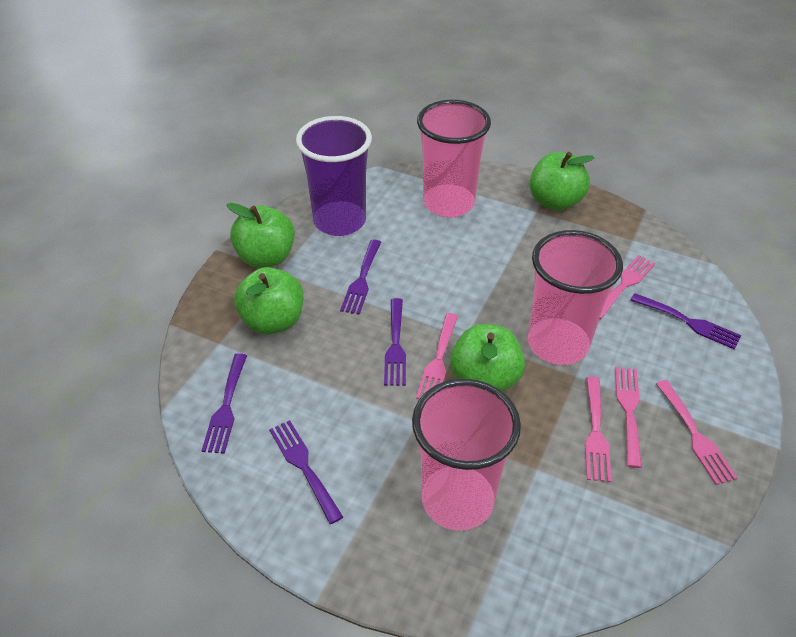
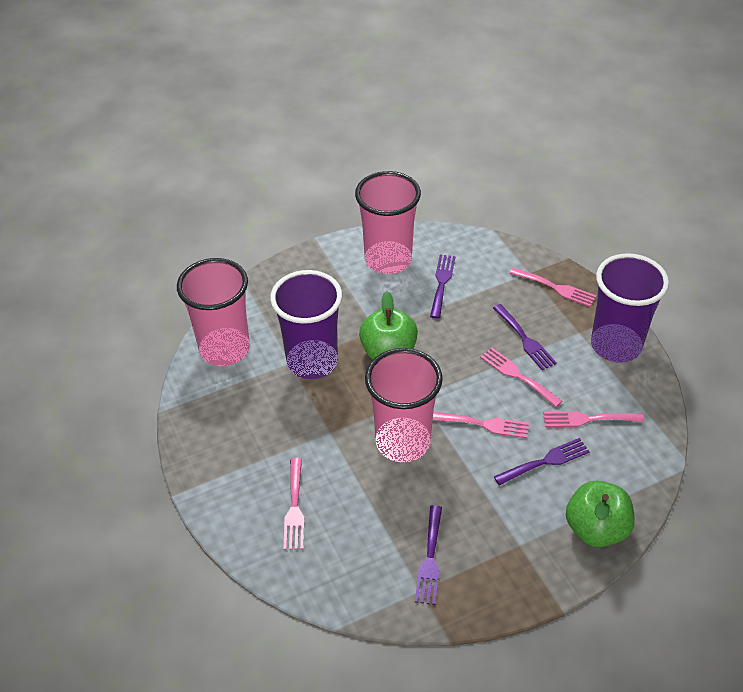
green apple: [227,203,295,268] [234,267,303,334] [450,324,525,391] [530,152,594,211] = 4 -> [359,291,418,359] [566,481,635,547] = 2
purple cup: [296,116,372,236] = 1 -> [270,270,342,379] [591,253,669,363] = 2
purple fork: [201,353,247,454] [269,420,343,524] [340,240,381,315] [384,298,406,386] [630,293,741,349] = 5 -> [415,505,442,605] [430,254,455,319] [493,304,557,370] [494,438,590,485] = 4

